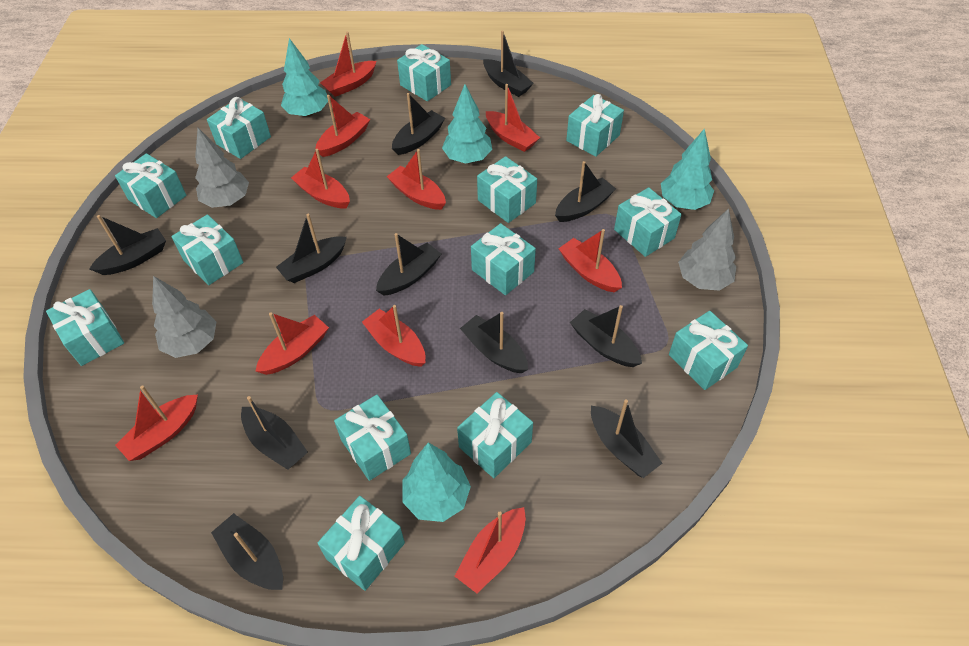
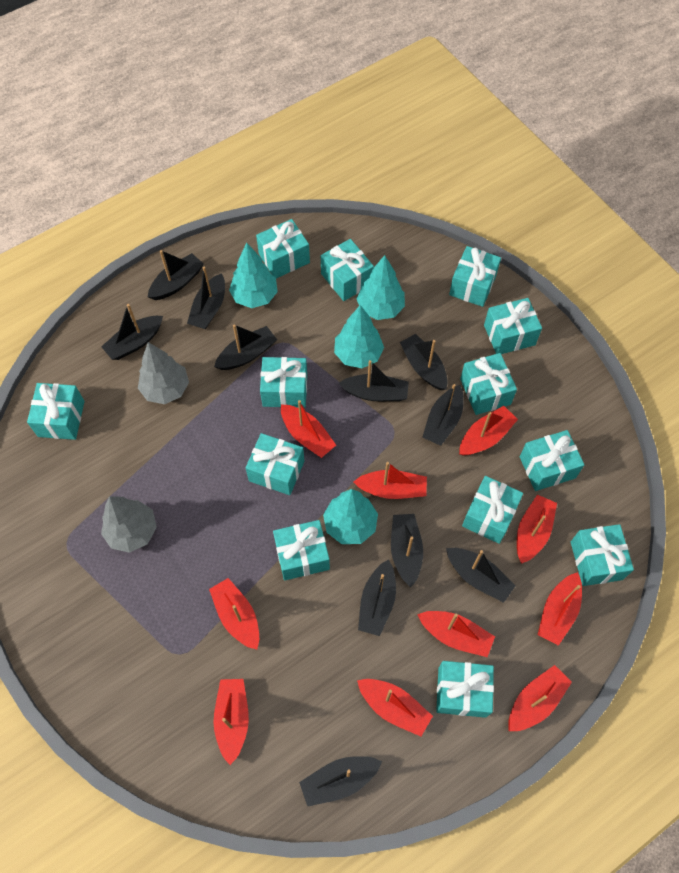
grey tree: [152,276,216,358] [195,128,249,208] [678,208,736,291] = 3 -> [101,496,157,553] [138,342,189,404] = 2

